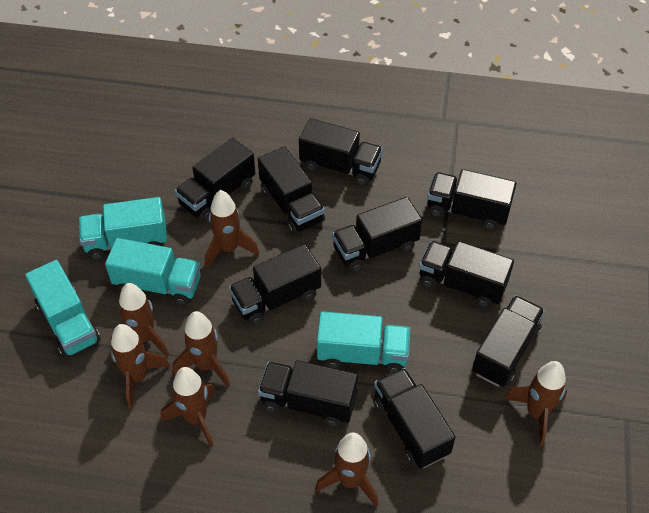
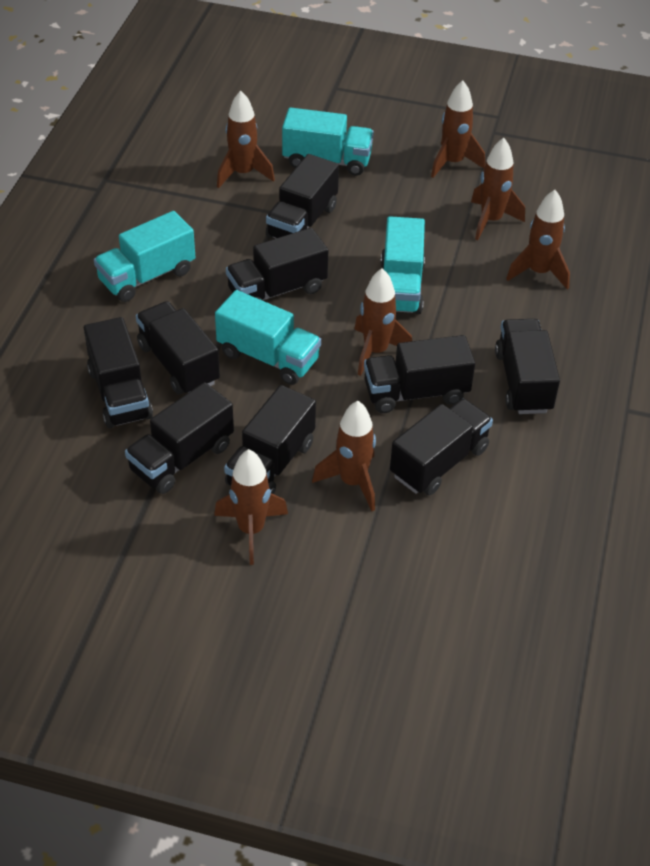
black truck: [175,138,256,222] [229,244,321,326] [258,146,325,235] [258,360,358,427] [299,118,383,186] [332,197,422,272] [373,368,456,469] [419,241,514,308] [427,169,516,231] [472,295,545,387] = 10 -> [84,317,153,428] [125,382,234,494] [136,301,220,395] [224,385,316,494] [226,228,328,301] [266,154,339,238] [364,335,475,413] [390,398,493,495] [495,319,560,414] = 9

